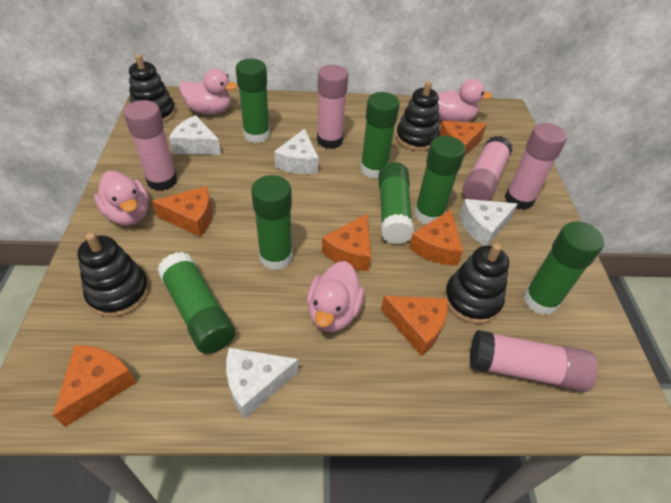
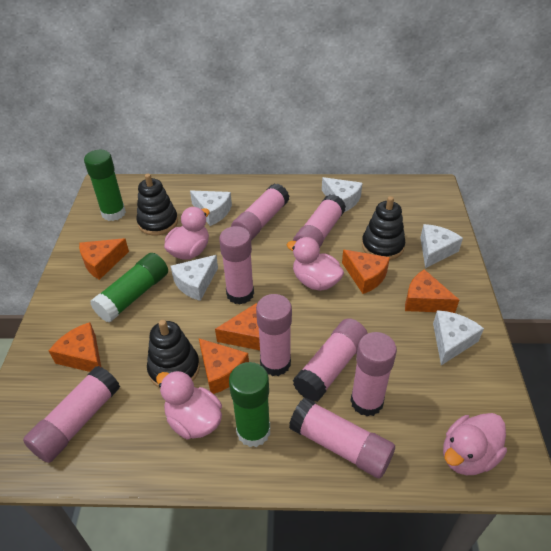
black stacking toy: [77,233,149,317] [129,54,176,123] [396,81,440,151] [444,243,509,324] = 4 -> [137,174,178,236] [147,320,200,388] [362,196,406,260] = 3
green glue stick: [157,252,235,354] [236,59,270,143] [251,175,293,270] [360,92,400,178] [378,162,414,244] [414,136,466,224] [523,221,604,315] = 7 -> [84,150,126,221] [90,253,168,323] [229,362,270,447] = 3
pink glue stick: [124,100,178,191] [317,65,348,149] [463,136,512,201] [470,330,598,392] [505,123,567,210] = 5 -> [23,366,120,463] [219,226,254,305] [231,183,289,240] [256,294,292,376] [289,397,395,478] [293,194,346,248] [293,318,368,402] [350,332,397,417] = 8
white cheese: [169,115,221,155] [226,348,299,419] [274,129,319,174] [460,199,517,246] = 4 -> [171,255,218,301] [190,191,232,226] [322,177,362,212] [420,224,463,268] [433,310,484,365] = 5

